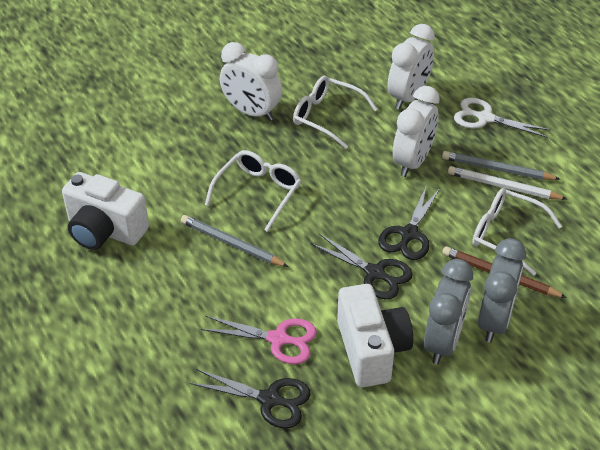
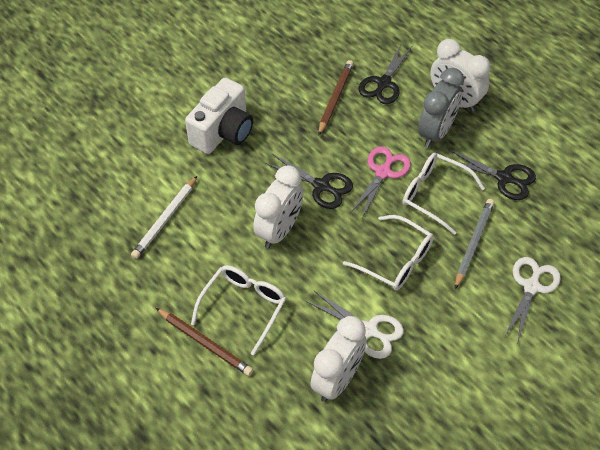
brown pencil: [442,246,567,298] = 1 -> [156,308,253,376] [318,60,353,136] = 2
grey clock: [424,259,473,364] [478,238,526,343] = 2 -> [418,68,464,148] = 1
grey pencil: [180,215,289,267] [442,151,560,180] = 2 -> [455,199,494,289] = 1
white camera: [62,172,149,250] [337,284,413,387] = 2 -> [185,78,253,154] = 1
white scissors: [454,98,551,138] = 1 -> [306,291,404,359] [505,257,561,342] = 2

